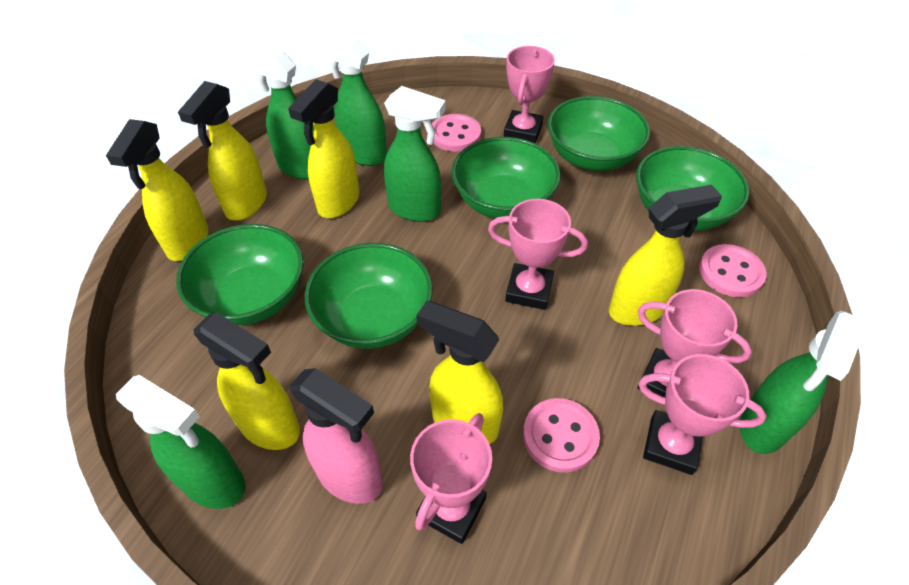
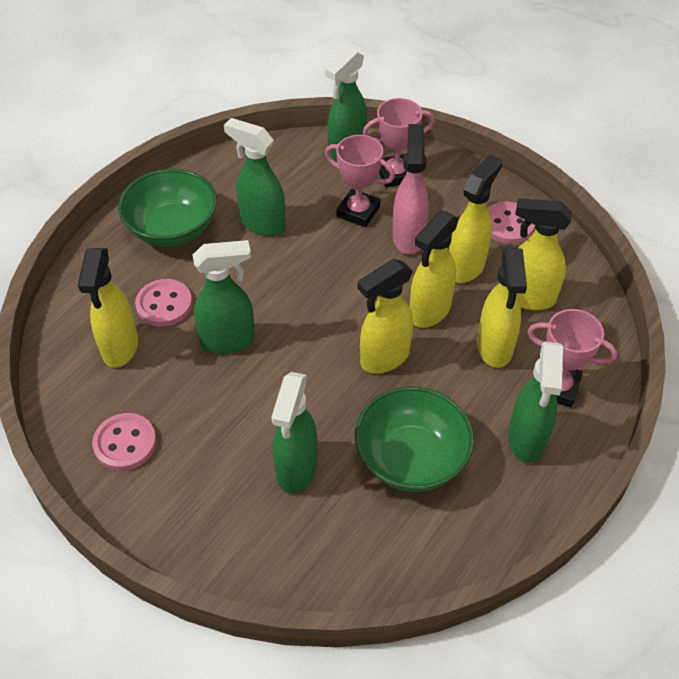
green bowl: [176,224,303,325] [305,243,433,349] [452,137,561,218] [548,96,650,171] [636,146,750,231] = 5 -> [118,169,217,247] [355,387,474,492] = 2
pink trophy: [410,413,492,544] [488,199,588,310] [504,46,555,144] [638,289,752,397] [638,354,766,475] = 5 -> [325,135,395,227] [363,98,435,188] [527,309,617,408] = 3

